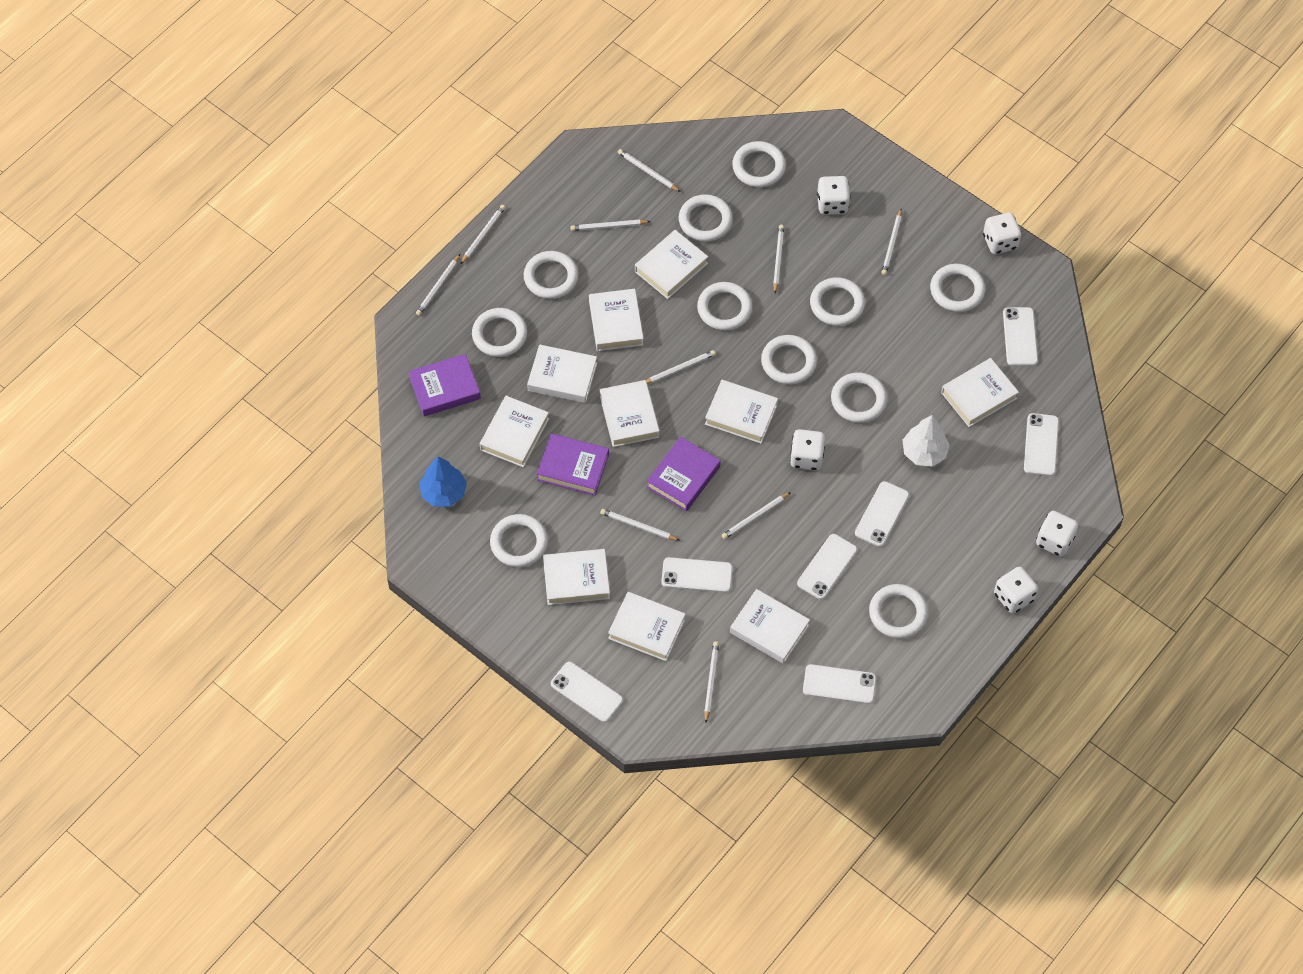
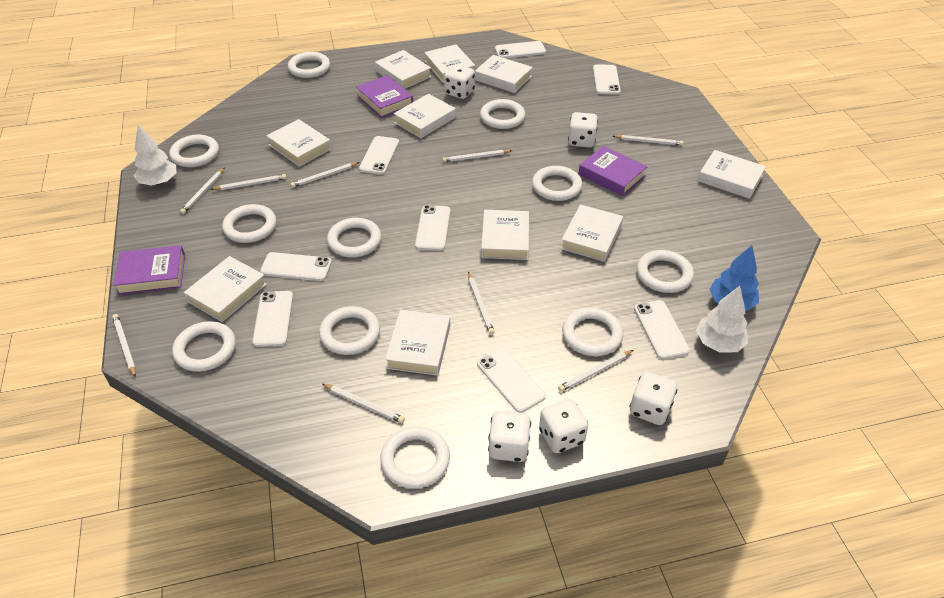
white pencil: [416,254,460,316] [461,205,506,264] [571,220,651,231] [600,509,680,541] [618,149,681,192] [646,350,716,384] [704,641,719,722] [722,492,791,539] [773,225,784,293] [881,209,902,275] = 10 -> [112,314,136,377] [180,168,224,214] [210,174,286,190] [290,162,359,188] [322,384,405,423] [442,150,512,162] [468,272,495,335] [558,350,633,392] [613,135,683,146] = 9
white phone: [551,662,623,722] [661,557,733,593] [797,534,857,600] [803,664,876,704] [855,481,909,547] [1003,307,1038,366] [1024,413,1059,476] = 7 -> [252,291,293,347] [260,252,332,281] [359,136,399,175] [415,205,451,251] [477,348,546,413] [495,41,546,58] [593,64,621,95] [634,300,690,359] = 8
white tree: [903,415,950,467] = 1 -> [134,125,176,185] [696,286,748,353] = 2

